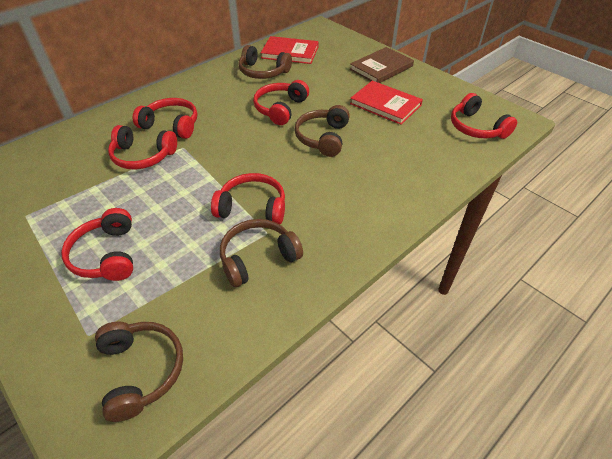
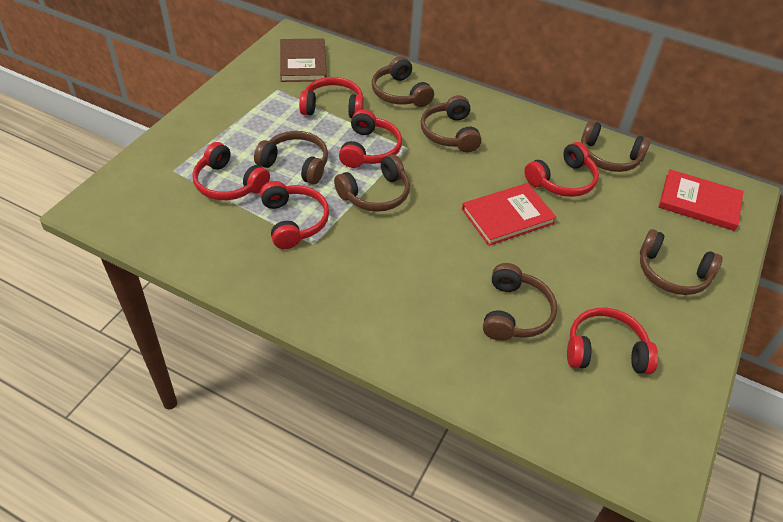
brown headphones: [95,321,183,422] [220,219,303,287] [238,45,292,79] [294,105,350,157] = 4 -> [254,131,328,184] [334,154,410,212] [372,56,434,107] [421,95,482,152] [483,263,557,341] [581,120,651,172] [640,229,723,295] = 7

